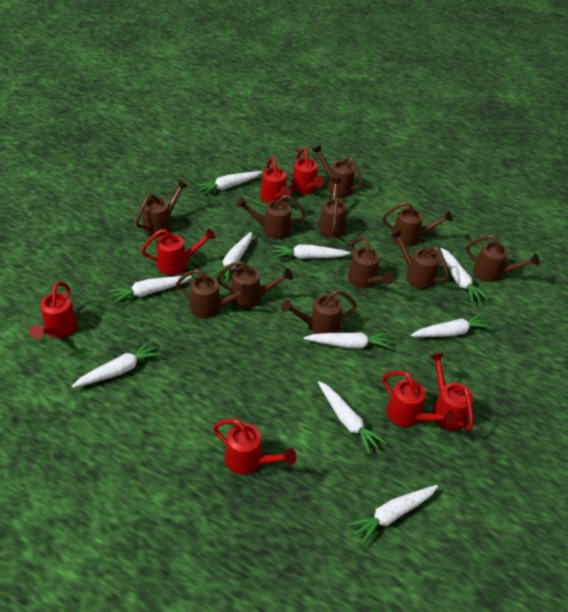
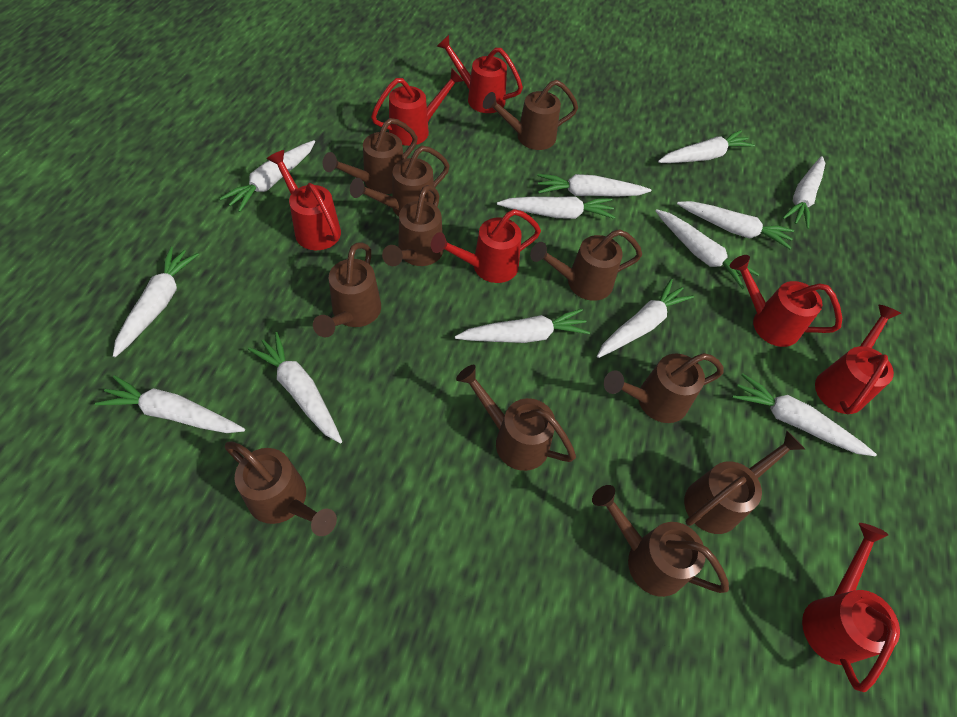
white carrot: [72,341,162,388] [108,276,192,304] [196,171,262,195] [212,232,252,284] [272,245,350,259] [304,332,392,349] [318,381,386,454] [347,485,438,545] [411,313,492,337] [441,248,489,303] = 10 -> [95,375,245,433] [113,247,199,357] [219,140,315,212] [248,332,342,444] [455,309,590,343] [497,196,615,219] [537,174,652,197] [597,279,694,358] [655,209,760,289] [658,130,755,163] [677,201,794,249] [732,374,877,456] [783,156,825,229] = 13

